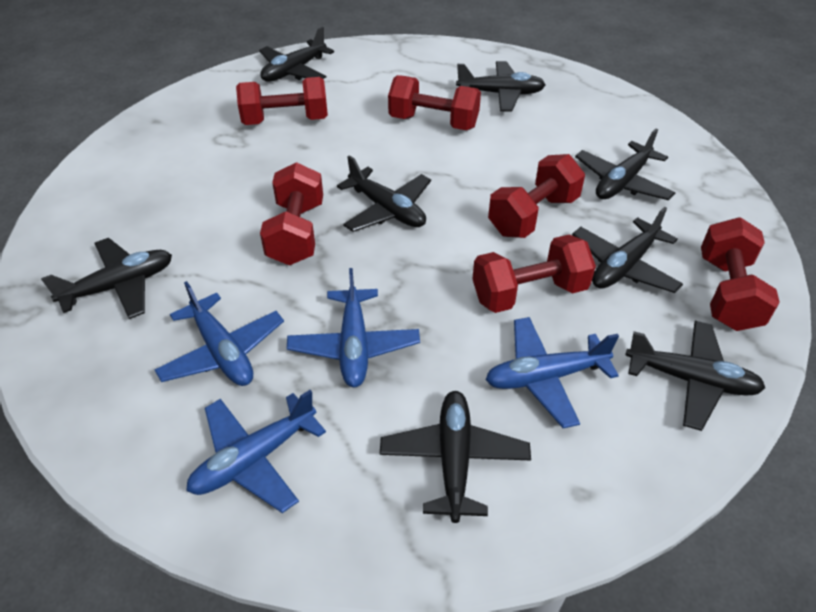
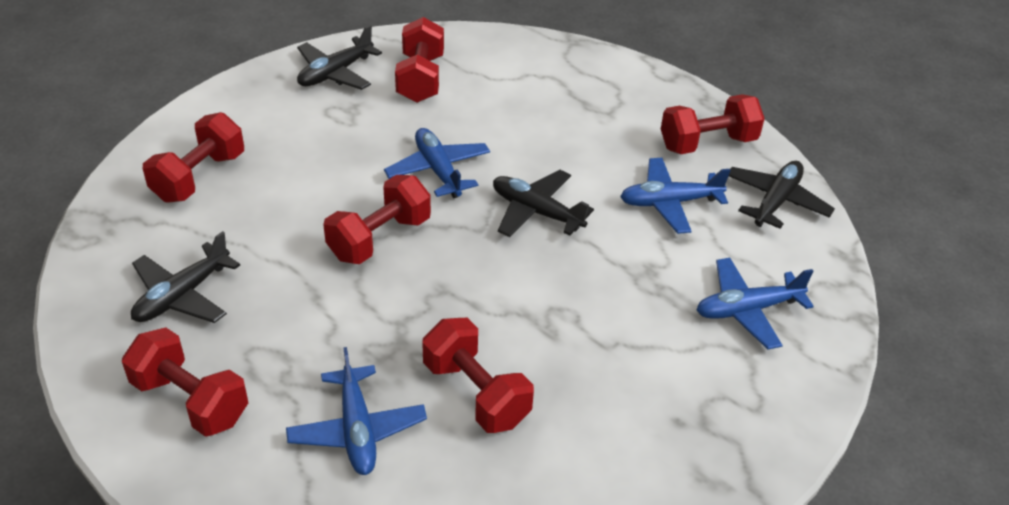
black plane: [41,238,172,319] [259,26,334,82] [337,155,431,232] [380,391,531,523] [456,61,546,112] [572,207,683,293] [575,129,675,200] [626,321,765,431] = 8 -> [131,231,240,323] [297,25,382,90] [493,170,594,237] [729,161,835,229] = 4

